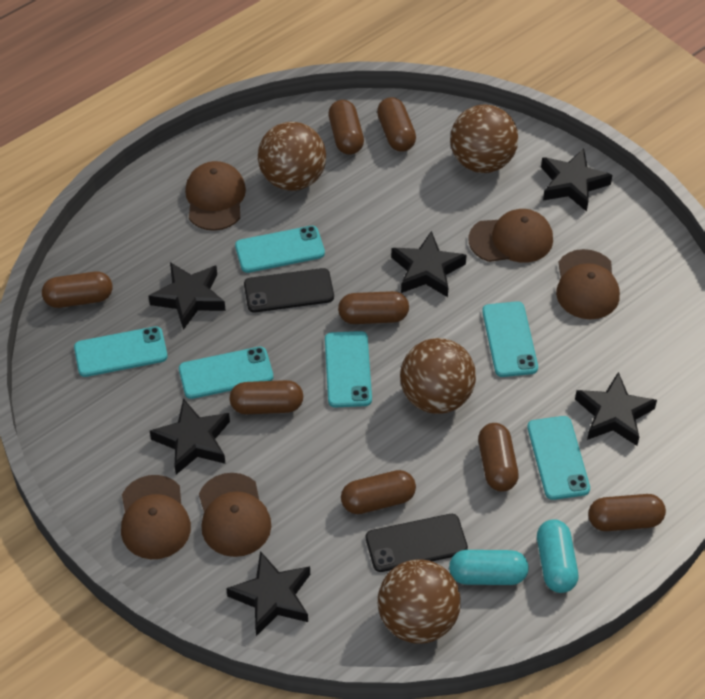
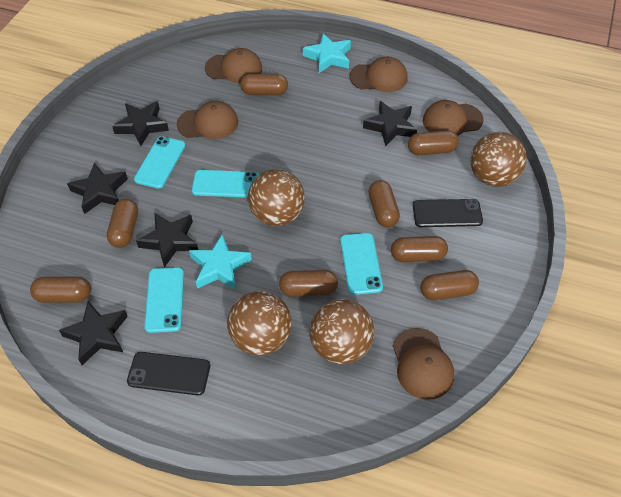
black star: [149,262,226,330] [150,399,230,475] [226,551,310,636] [391,231,467,297] [541,148,612,212] [575,372,657,446] = 6 -> [59,301,128,365] [67,163,127,214] [112,101,169,146] [136,213,198,268] [363,101,417,146] = 5
turquoise capsule: [449,550,529,585] [537,519,578,593] = 2 -> none = 0
turquoise phone: [74,326,168,377] [179,347,273,399] [235,226,325,273] [325,331,372,408] [482,301,538,377] [527,416,590,500] = 6 -> [134,136,185,188] [144,267,184,333] [192,170,259,198] [340,233,383,295] = 4
turquoise star: none = 0 -> [189,234,252,290] [303,33,351,73] = 2

